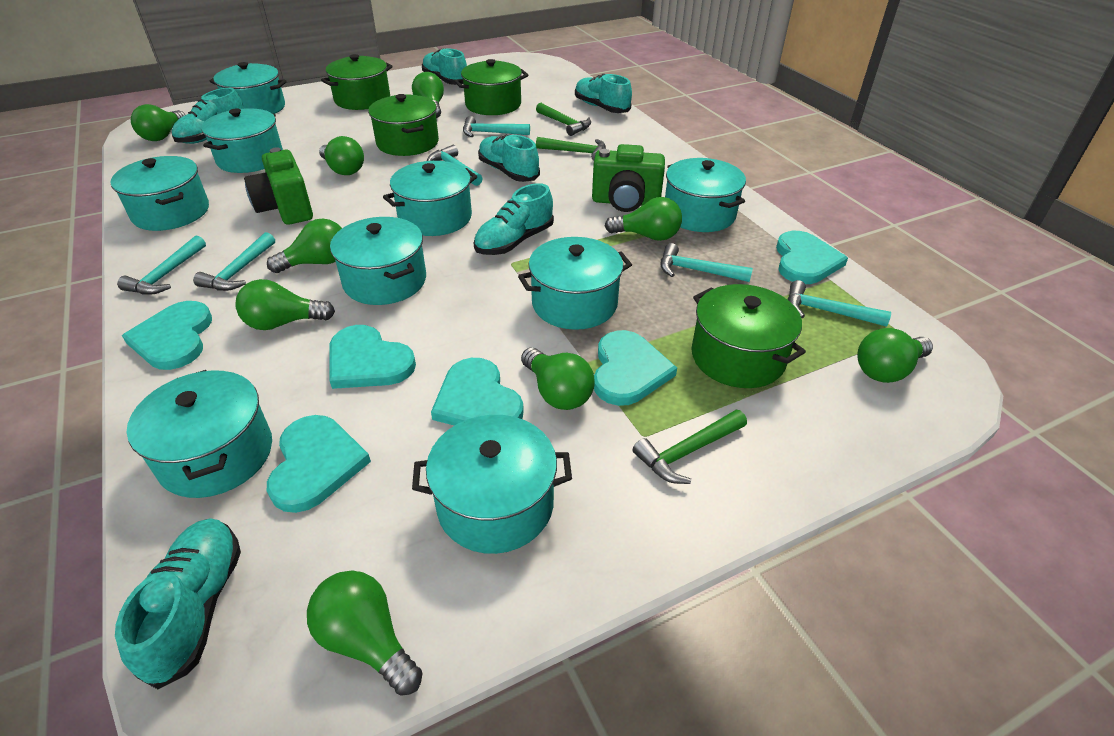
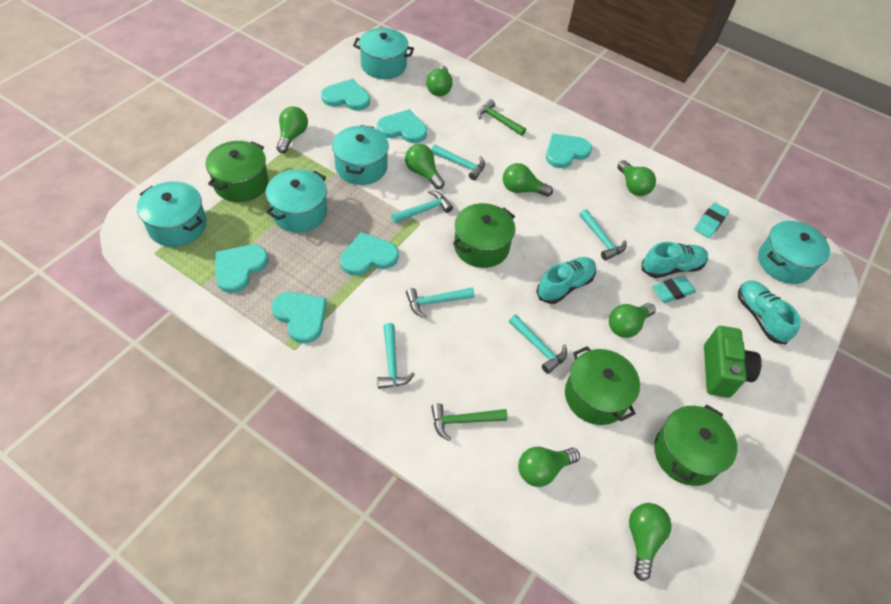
green camera: [244,147,313,225] [592,144,665,212] = 2 -> [704,326,762,398] = 1
green hammer: [536,103,591,136] [536,137,606,161] [633,410,747,484] = 3 -> [431,403,508,441] [477,99,526,136] = 2
green light bulb: [131,104,185,141] [236,279,335,330] [267,219,342,273] [307,571,423,696] [319,136,364,175] [412,72,444,118] [521,348,595,410] [605,197,682,241] [857,328,933,383] = 9 -> [276,107,308,153] [405,144,445,189] [426,66,453,96] [503,163,553,197] [518,447,580,487] [609,303,656,338] [617,160,656,196] [629,503,672,581] = 8
turquoise eraser: none = 0 -> [652,276,696,303] [694,202,729,238] = 2
turquoise pot: [110,156,209,231] [127,370,272,498] [201,108,283,173] [210,62,286,114] [330,217,426,305] [383,161,477,236] [412,415,572,554] [518,237,632,330] [665,158,746,232] = 9 -> [137,181,207,247] [266,169,327,232] [332,125,389,185] [353,28,414,79] [758,221,830,284] = 5
turquoise shoe: [115,518,241,689] [172,88,244,144] [422,48,467,85] [474,183,554,255] [478,134,540,182] [575,74,632,113] = 6 -> [536,257,596,304] [642,242,708,278] [738,280,801,344] = 3

